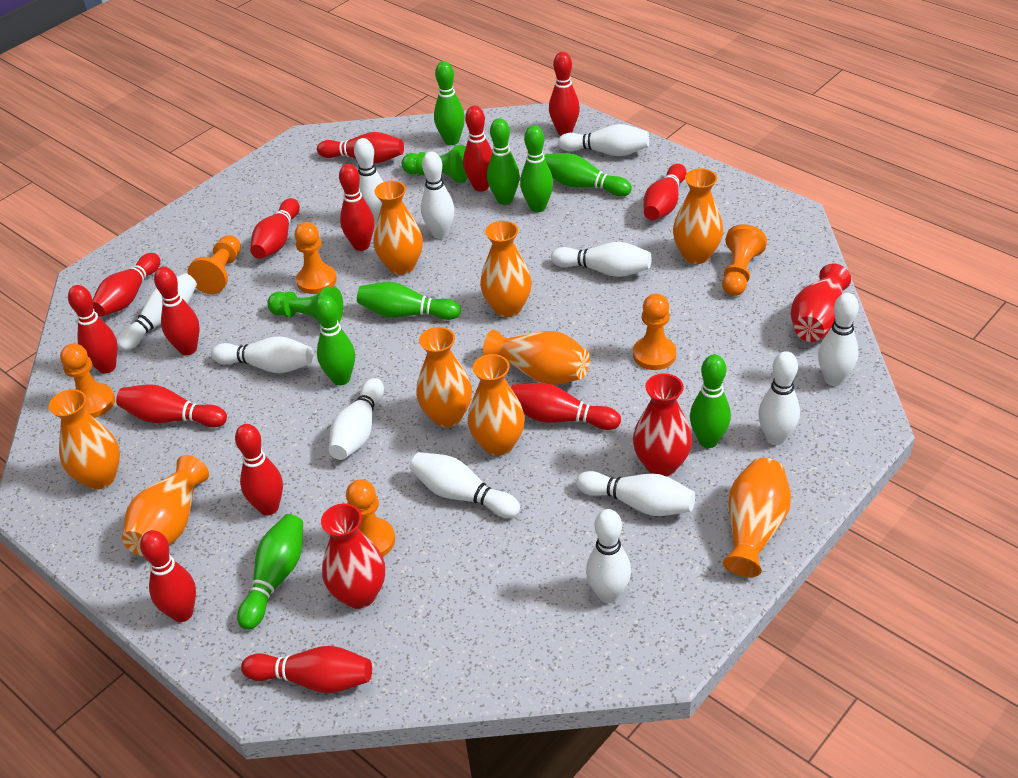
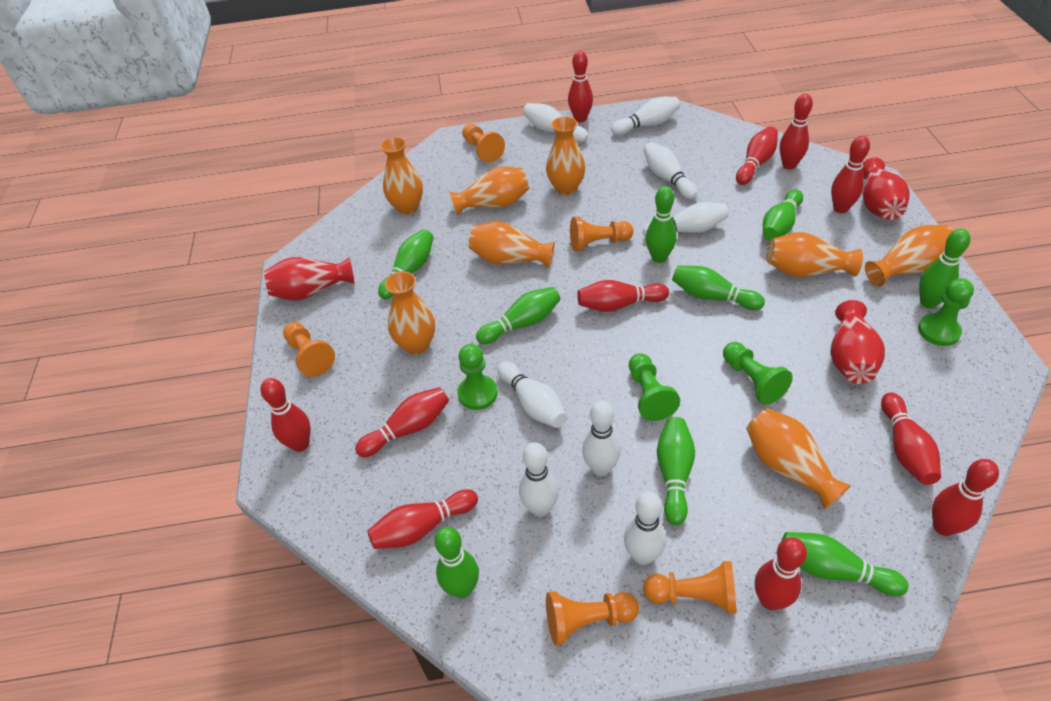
green bowling pin: [237,514,303,630] [315,295,355,385] [357,282,461,320] [434,61,465,145] [487,118,520,205] [520,125,553,212] [544,153,632,197] [690,355,731,448] = 8 -> [378,229,434,299] [434,527,479,598] [476,287,561,344] [646,186,677,263] [657,417,695,525] [672,266,765,310] [763,189,803,240] [781,532,908,596] [919,229,970,309] = 9
green pawn: [267,287,343,324] [402,145,468,183] = 2 -> [458,344,497,410] [629,353,680,421] [723,342,793,405] [918,278,974,346] = 4
orange pawn: [60,343,115,418] [187,235,241,294] [295,222,337,294] [346,479,395,557] [633,294,676,370] [722,224,767,296] = 6 -> [283,322,335,377] [462,124,505,163] [546,591,639,645] [570,217,634,251] [643,561,737,614] = 5
orange vase: [49,389,120,490] [122,455,209,556] [374,181,423,275] [416,327,472,427] [468,354,525,456] [480,221,532,317] [483,330,590,385] [673,168,723,264] [723,458,791,577] = 9 -> [380,137,423,215] [385,271,435,355] [449,166,529,215] [469,221,555,268] [546,117,585,195] [746,408,851,509] [767,232,863,277] [865,225,953,287] = 8
red bowling pin: [68,285,118,374] [92,253,160,317] [116,384,227,428] [140,530,196,622] [154,267,200,355] [235,424,283,516] [241,646,372,693] [250,198,300,259] [317,132,404,163] [339,164,374,251] [463,106,492,191] [511,383,621,430] [549,52,580,135] [643,164,687,220] = 14 -> [260,378,311,452] [355,387,449,457] [367,489,478,549] [568,51,593,122] [577,280,669,312] [736,126,778,185] [755,537,807,610] [780,94,813,169] [831,136,870,213] [881,392,941,485] [932,459,999,536] = 11
white bowling pin: [116,273,197,351] [211,336,313,373] [329,378,384,460] [354,138,383,224] [410,452,520,518] [421,152,455,239] [551,242,651,277] [558,124,649,156] [576,471,695,516] [586,509,631,603] [758,351,800,445] [818,293,859,386] = 12 -> [497,361,567,428] [519,442,559,517] [523,103,588,142] [582,400,621,476] [611,97,680,135] [624,491,666,565] [643,202,728,237] [644,142,698,199] = 8

